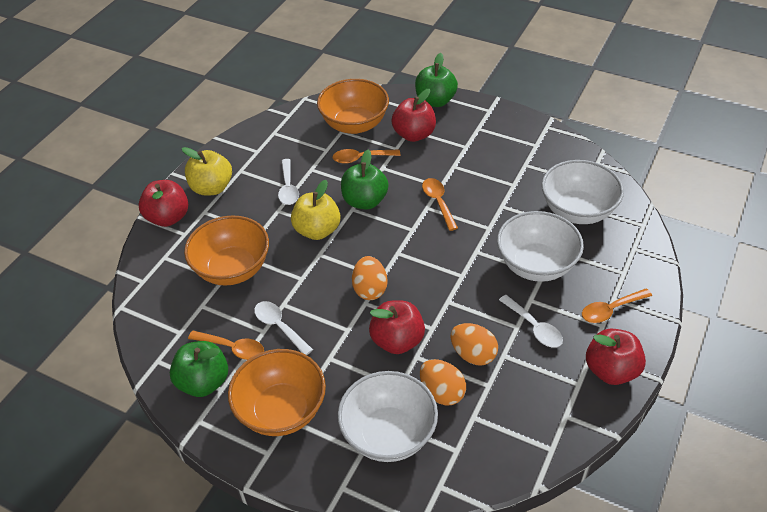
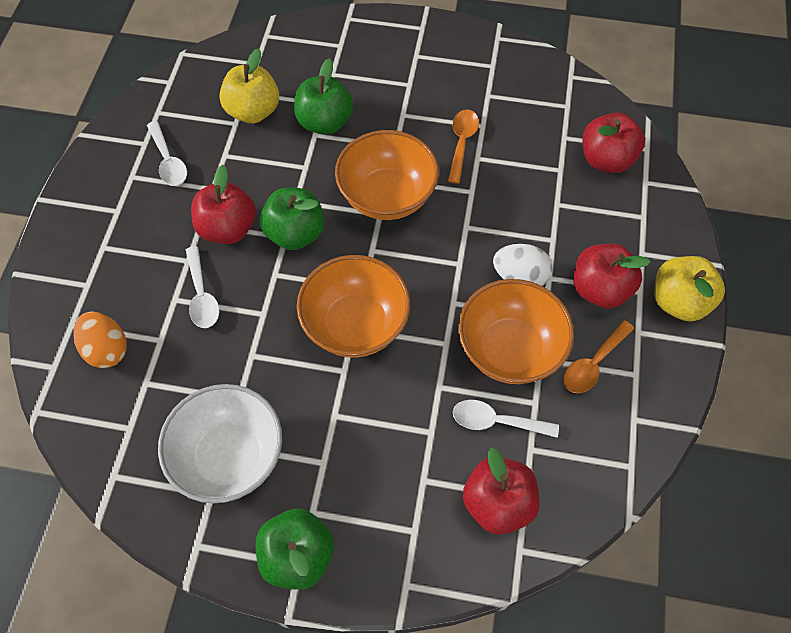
orange egg: [352,256,388,300] [420,359,466,406] [451,323,498,366] = 3 -> [73,312,127,368] = 1
orange spoon: [188,331,264,360] [332,149,400,164] [422,178,458,231] [582,288,652,323] = 4 -> [448,110,479,184] [563,320,634,393] = 2
white bowl: [338,371,438,462] [497,211,584,282] [542,160,624,224] = 3 -> [158,384,282,503] = 1
white egg: none = 0 -> [493,244,553,286] = 1

